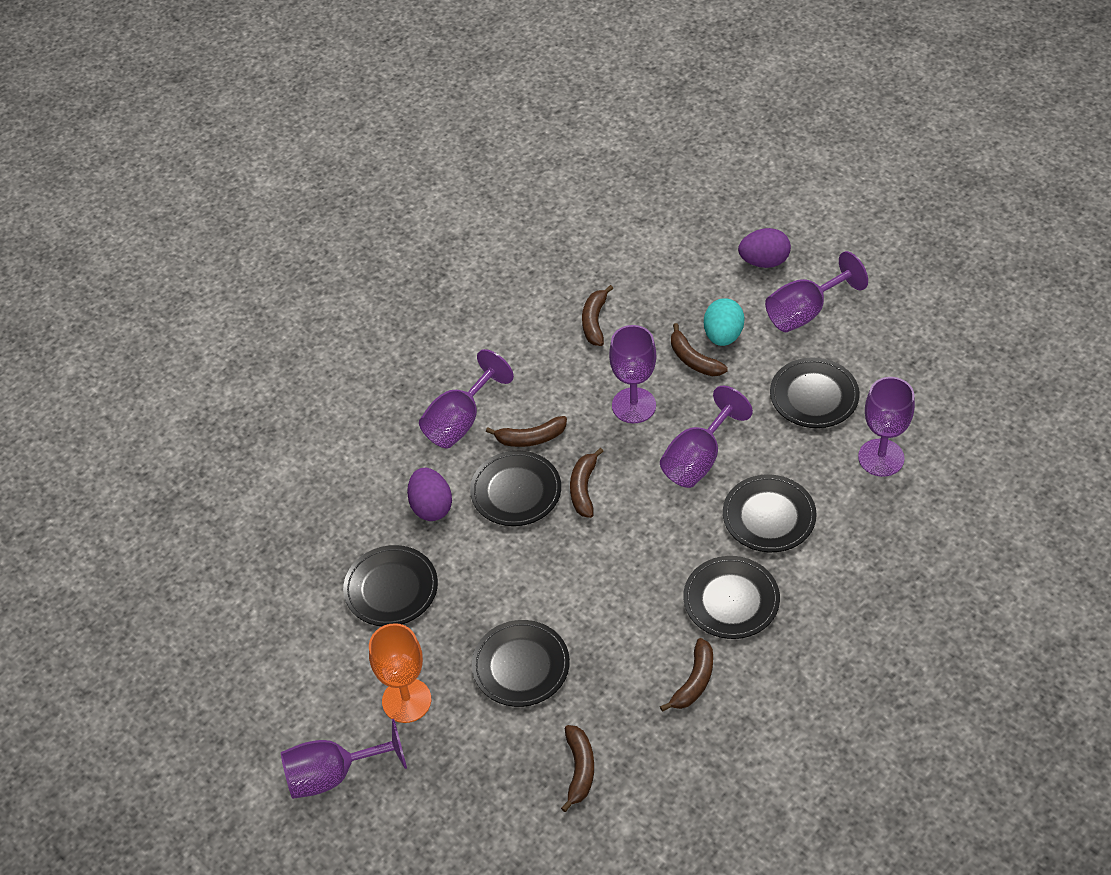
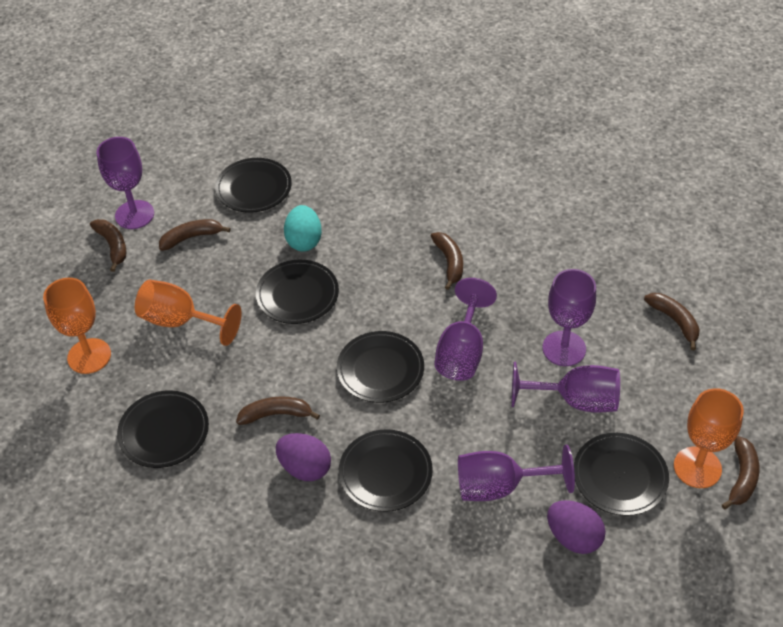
orange goblet: [369,623,431,723] = 1 -> [43,278,111,374] [135,279,242,346] [674,388,744,488] = 3
purple goblet: [281,719,407,799] [419,349,514,449] [609,325,656,423] [660,386,753,488] [765,251,868,332] [858,377,915,477] = 6 -> [97,137,154,229] [434,278,497,381] [458,445,575,501] [511,362,620,413] [542,269,596,366] = 5

